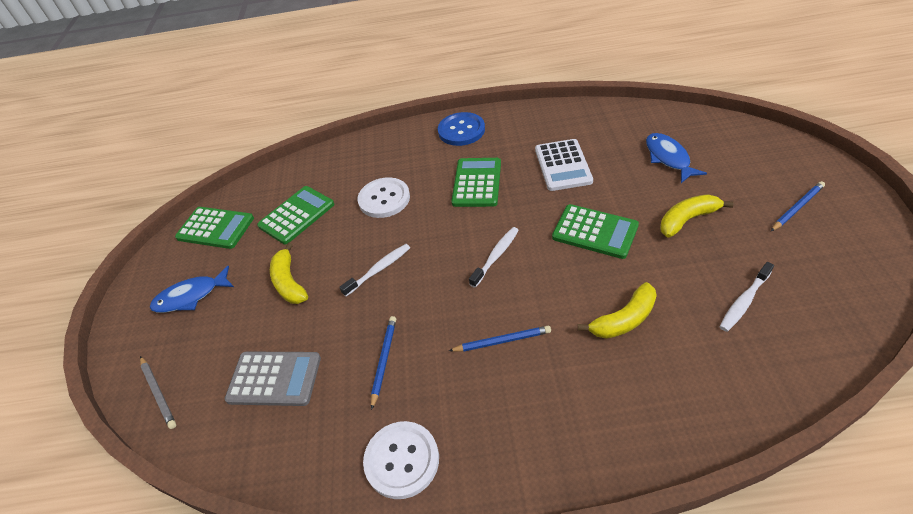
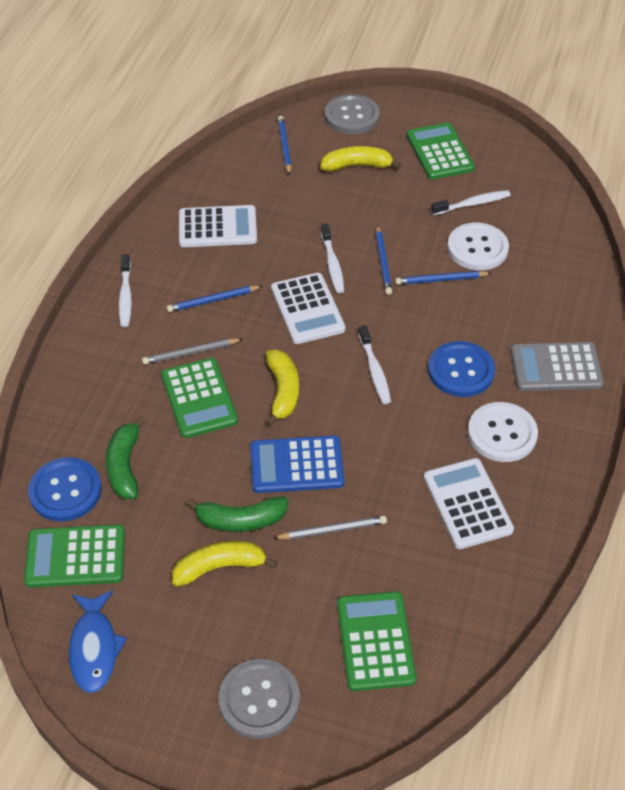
blue button: [438,112,485,146] = 1 -> [28,457,102,522] [428,341,495,397] = 2
blue calculator: none = 0 -> [250,435,344,493] = 1
blue fish: [149,266,234,313] [646,133,707,183] = 2 -> [69,590,127,693] = 1
blue pencil: [371,316,396,410] [449,326,551,352] [771,181,825,231] = 3 -> [167,286,263,312] [278,116,292,175] [376,224,392,295] [395,271,492,285] = 4
green banana: none = 0 -> [106,416,146,499] [186,497,288,532] = 2
grey button: none = 0 -> [218,659,300,739] [325,94,380,134] = 2
grey pencil: [140,356,176,429] = 1 -> [142,338,242,365] [274,515,387,540] = 2
white calculator: [535,139,593,191] = 1 -> [179,205,257,247] [271,273,345,344] [424,458,514,549] = 3
white toothbrush: [339,244,410,297] [469,227,519,288] [719,262,774,332] = 3 -> [119,254,132,327] [321,224,344,293] [358,325,391,404] [431,190,511,215] = 4

